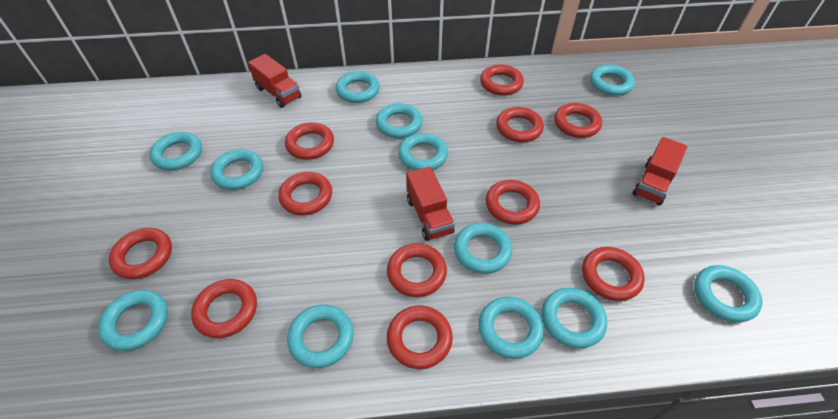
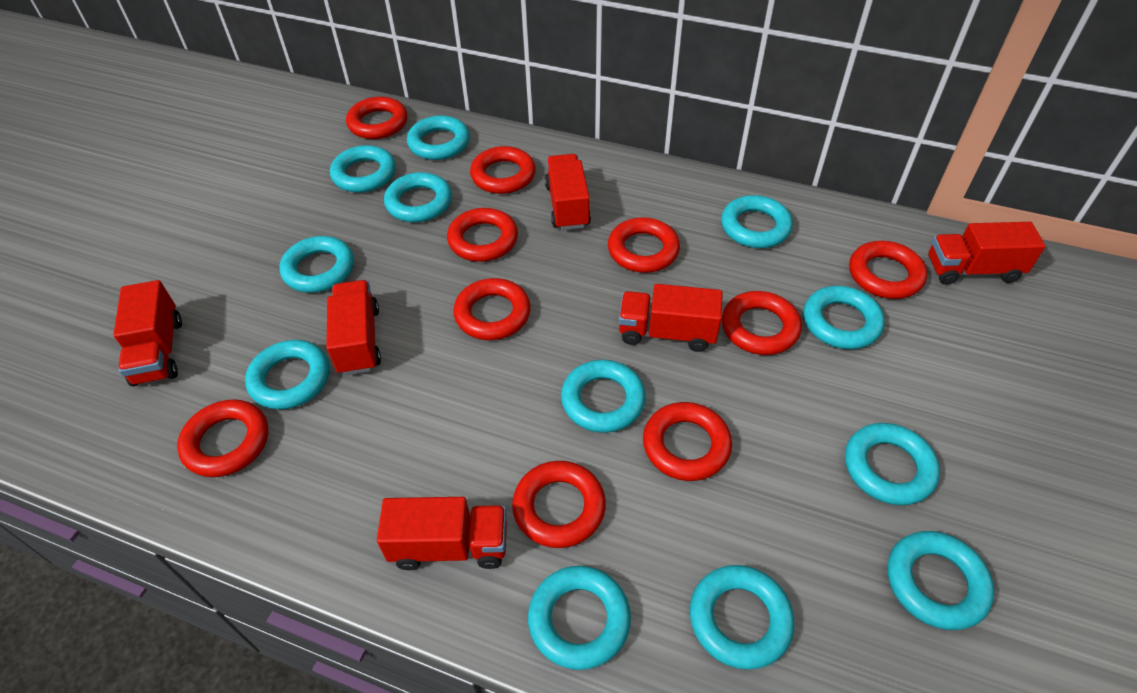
red ring: [109,228,172,279] [191,279,257,338] [278,172,332,215] [285,122,334,160] [387,243,447,297] [387,306,453,369] [480,64,524,96] [486,180,540,224] [496,107,544,142] [554,103,602,138] [582,247,645,301] = 11 -> [177,399,268,477] [346,97,408,139] [447,208,518,262] [453,278,531,340] [470,146,536,194] [512,461,606,548] [608,217,680,273] [643,402,732,481] [722,291,802,355] [849,241,927,299] = 10
red truck: [248,54,302,108] [406,167,455,241] [632,137,687,206] = 3 -> [113,280,182,386] [326,280,381,375] [377,497,507,570] [545,154,591,230] [619,284,723,352] [928,222,1046,285] = 6

